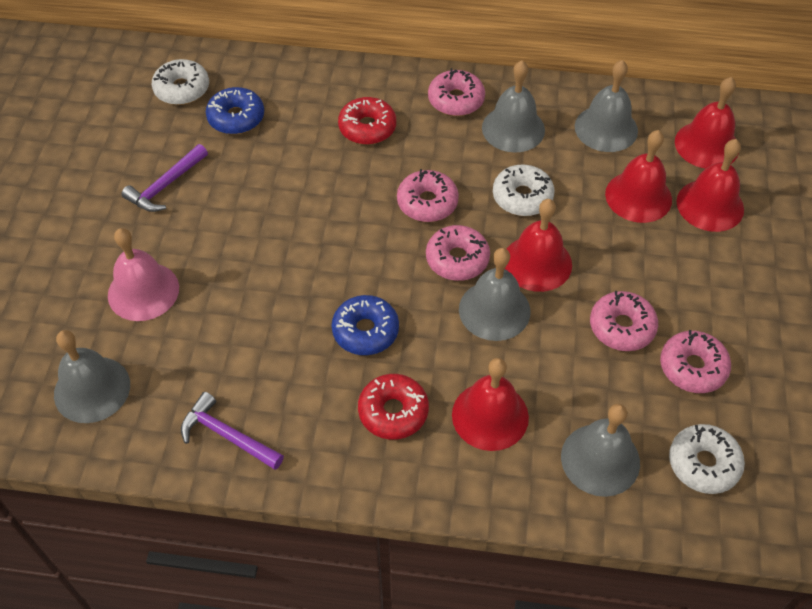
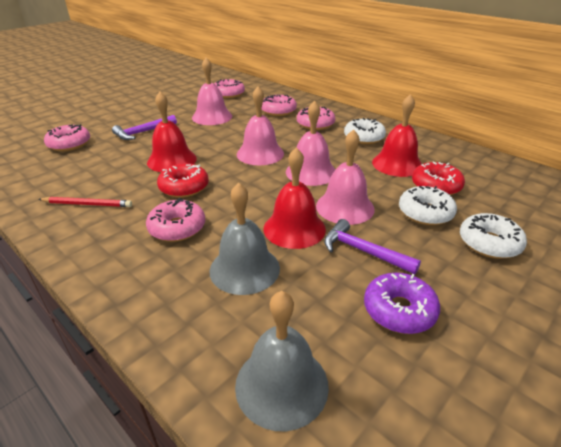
blue donut: [206,87,264,134] [332,295,399,355] = 2 -> none = 0
grey bell: [54,330,130,423] [459,248,531,341] [482,60,545,153] [561,404,640,497] [575,60,638,152] = 5 -> [209,182,280,295] [235,291,329,431] = 2
pink bell: [108,228,179,321] = 1 -> [192,58,232,125] [237,86,284,165] [286,101,335,186] [316,129,374,225] = 4
purple donut: none = 0 -> [364,273,440,334] = 1
red bell: [452,358,529,451] [505,199,572,292] [605,130,672,223] [675,77,738,169] [676,139,744,232] = 5 -> [147,91,197,172] [263,147,326,249] [372,94,422,177] = 3
red pencil: none = 0 -> [38,197,132,207] = 1

